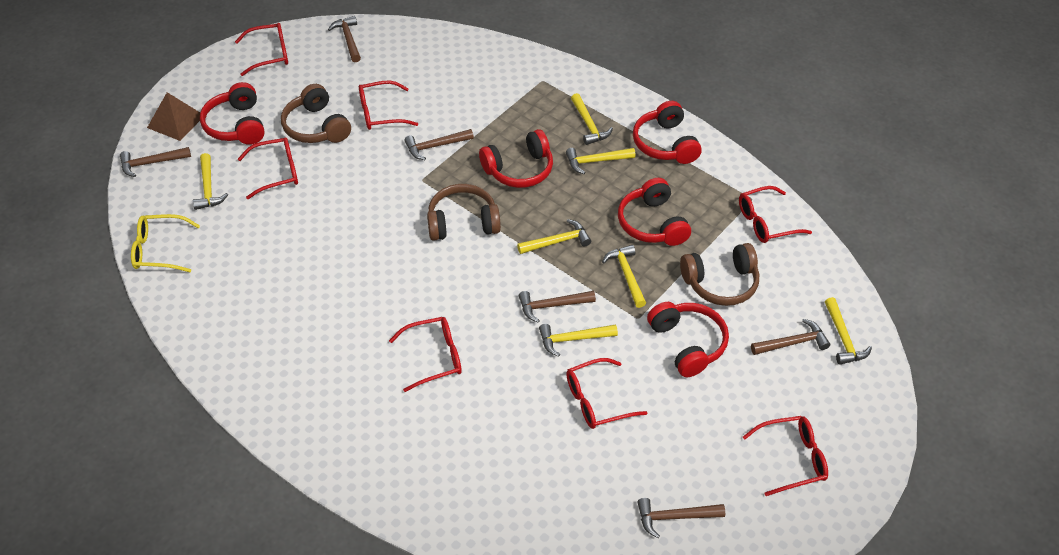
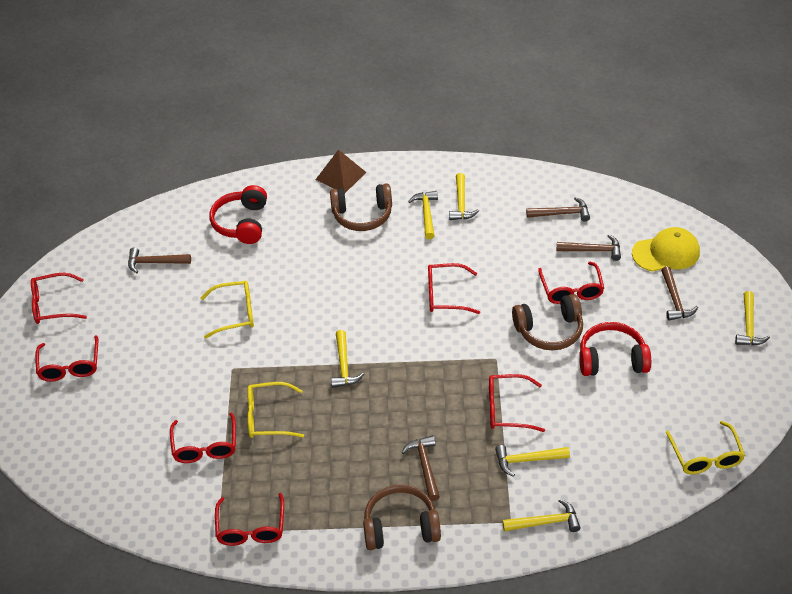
brown hammer: [120,147,191,177] [328,16,361,62] [404,129,474,160] [519,291,596,323] [637,498,725,538] [751,319,830,355] = 6 -> [128,248,191,273] [401,435,440,501] [526,197,590,221] [557,235,621,261] [661,266,698,321] = 5
red headphones: [200,82,265,145] [479,129,553,188] [618,178,691,246] [633,101,702,164] [647,302,729,377] = 5 -> [210,185,267,244] [579,322,651,376] = 2
yellow cap: none = 0 -> [632,227,700,272] = 1
yellow glasses: [131,214,200,272] = 1 -> [201,281,254,339] [247,382,304,438] [666,421,745,474] = 3
yellow hammer: [193,153,228,210] [517,219,591,254] [539,324,618,357] [566,148,636,174] [571,93,613,145] [602,245,646,308] [825,297,872,365] = 7 -> [331,330,364,388] [408,191,438,239] [449,173,479,220] [495,445,570,477] [502,499,581,532] [735,291,770,345] = 6

